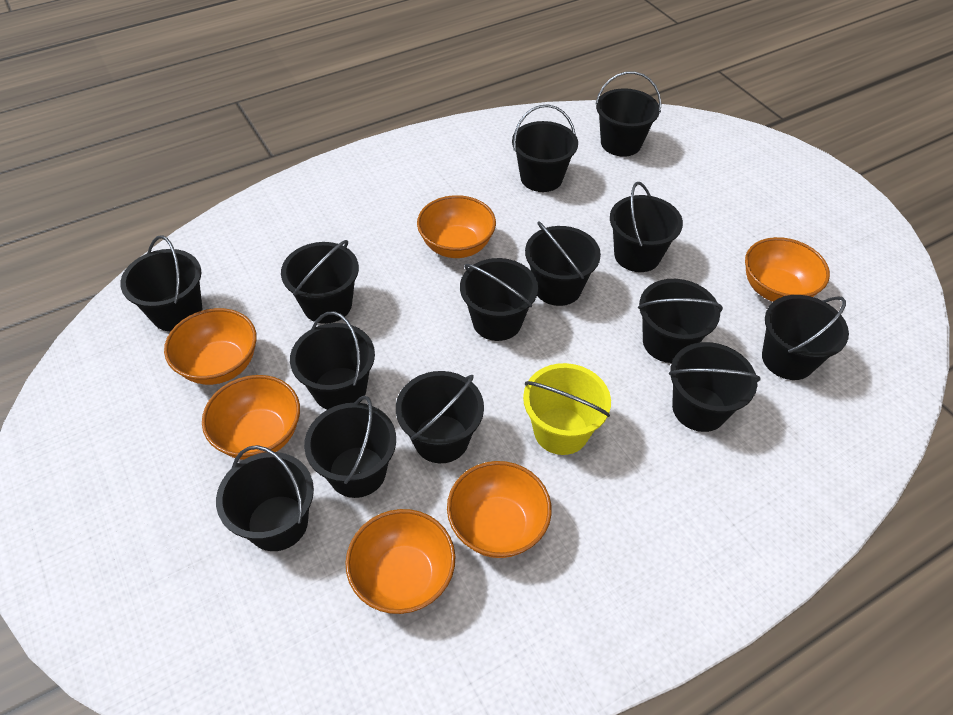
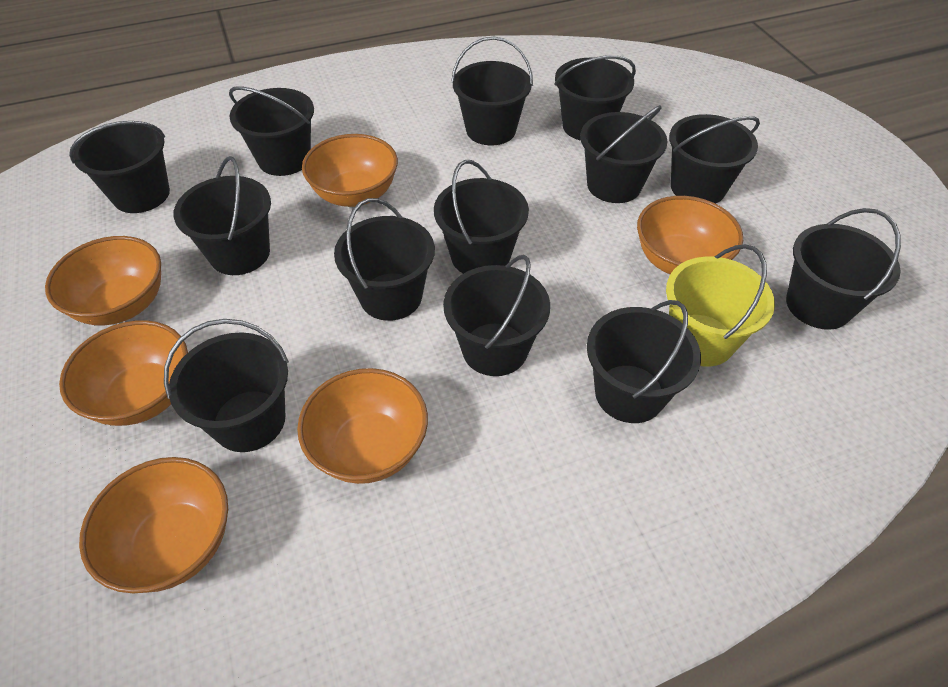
black bucket: [120,235,202,331] [216,445,314,551] [281,240,359,324] [290,311,375,410] [304,396,396,498] [396,371,484,463] [460,258,538,341] [512,104,578,192] [525,221,601,306] [595,71,661,157] [610,182,683,272] [638,279,723,363] [669,342,761,432] [762,295,849,380] = 14 -> [69,121,170,213] [164,319,289,452] [173,156,271,275] [229,86,314,176] [334,198,435,321] [434,160,529,274] [443,255,550,376] [451,37,533,145] [555,55,636,141] [580,105,668,203] [587,300,701,423] [669,114,760,204] [786,208,901,330] = 13

